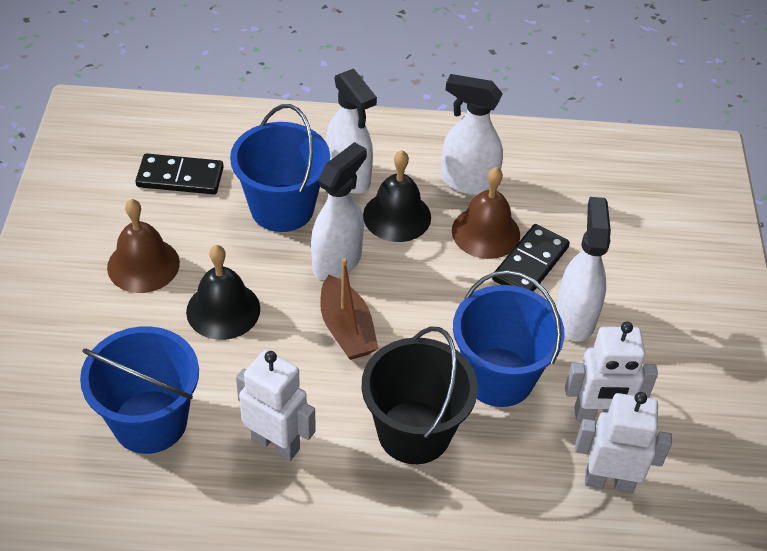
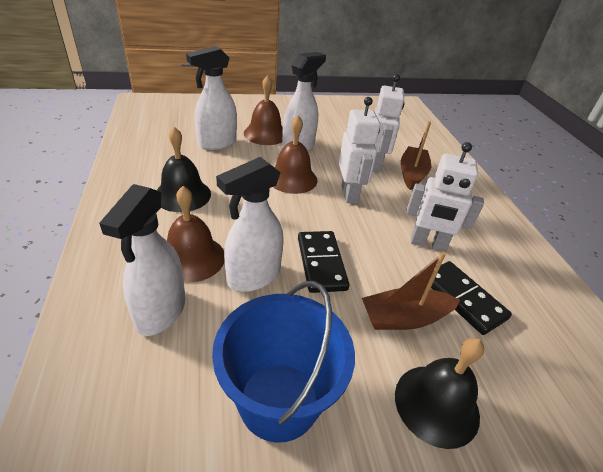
black bucket: [362,327,478,464] = 1 -> none = 0
blue bucket: [80,326,199,454] [230,104,330,232] [453,270,565,407] = 3 -> [212,281,355,443] = 1
brown bell: [107,199,180,293] [452,167,520,259] = 2 -> [167,186,225,283] [244,75,283,145] [273,115,317,194] = 3
brown boat: [320,258,378,360] = 1 -> [362,252,460,330] [401,121,431,190] = 2

